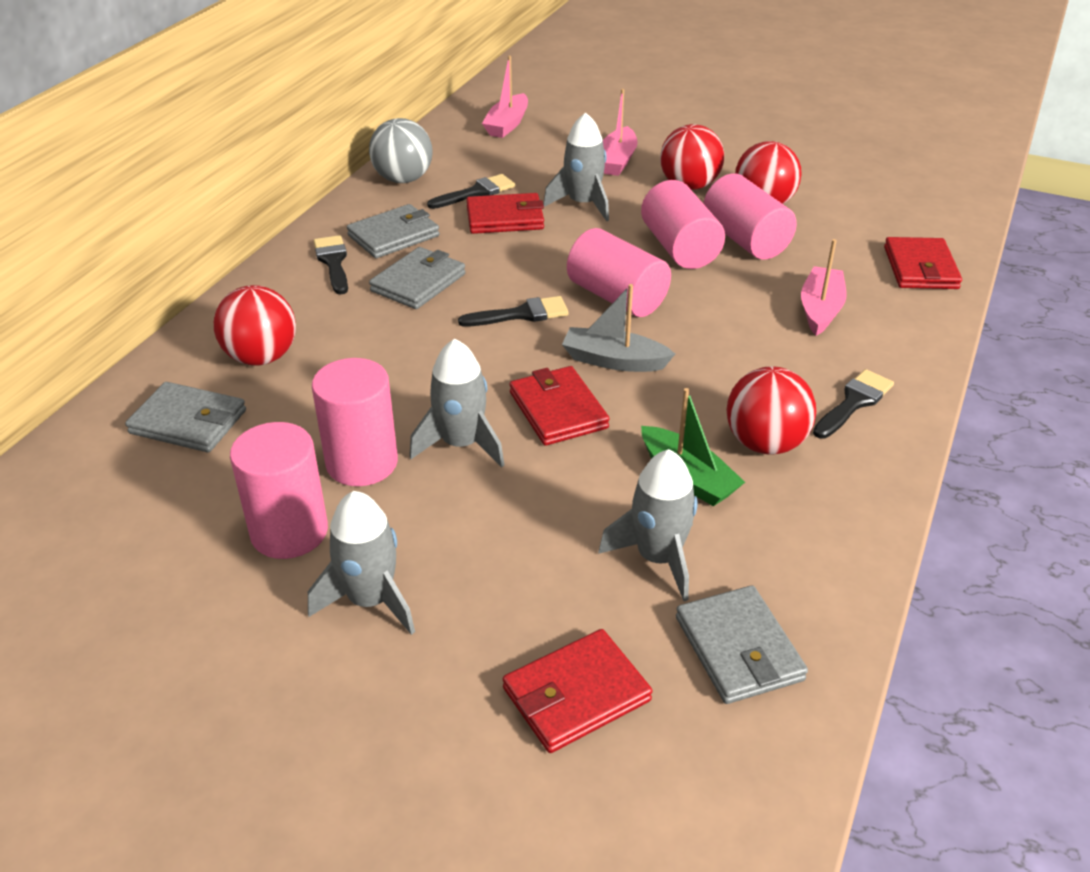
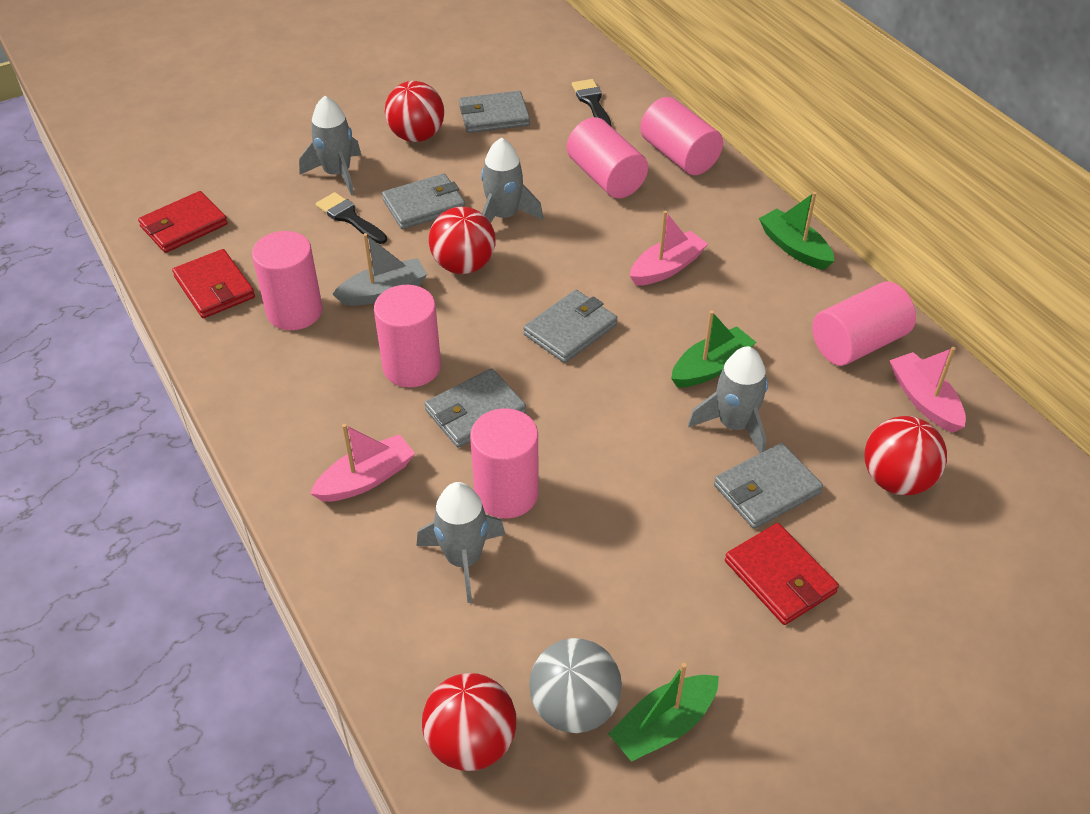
black brush: [314,235,348,295] [427,174,515,209] [458,296,569,327] [813,369,894,439] = 4 -> [316,192,387,244] [572,79,612,127] = 2
green boat: [641,388,745,506] = 1 -> [608,663,719,762] [671,310,756,388] [759,192,834,270] = 3
grey wallet: [125,382,246,452] [347,204,440,258] [369,247,466,309] [676,585,808,704] = 4 -> [382,174,465,229] [424,368,526,448] [459,91,530,133] [523,290,617,363] [714,443,823,529] = 5
pink cylinder: [230,422,328,559] [312,358,398,486] [567,228,671,317] [641,180,725,269] [703,174,797,260] = 5 -> [252,231,323,330] [374,285,441,387] [470,408,539,518] [567,117,648,198] [640,97,723,175] [812,282,916,366] = 6
red wallet: [466,193,544,234] [503,629,653,753] [510,366,610,446] [884,237,962,289] = 4 -> [138,191,228,253] [172,249,255,318] [725,523,839,625] = 3

